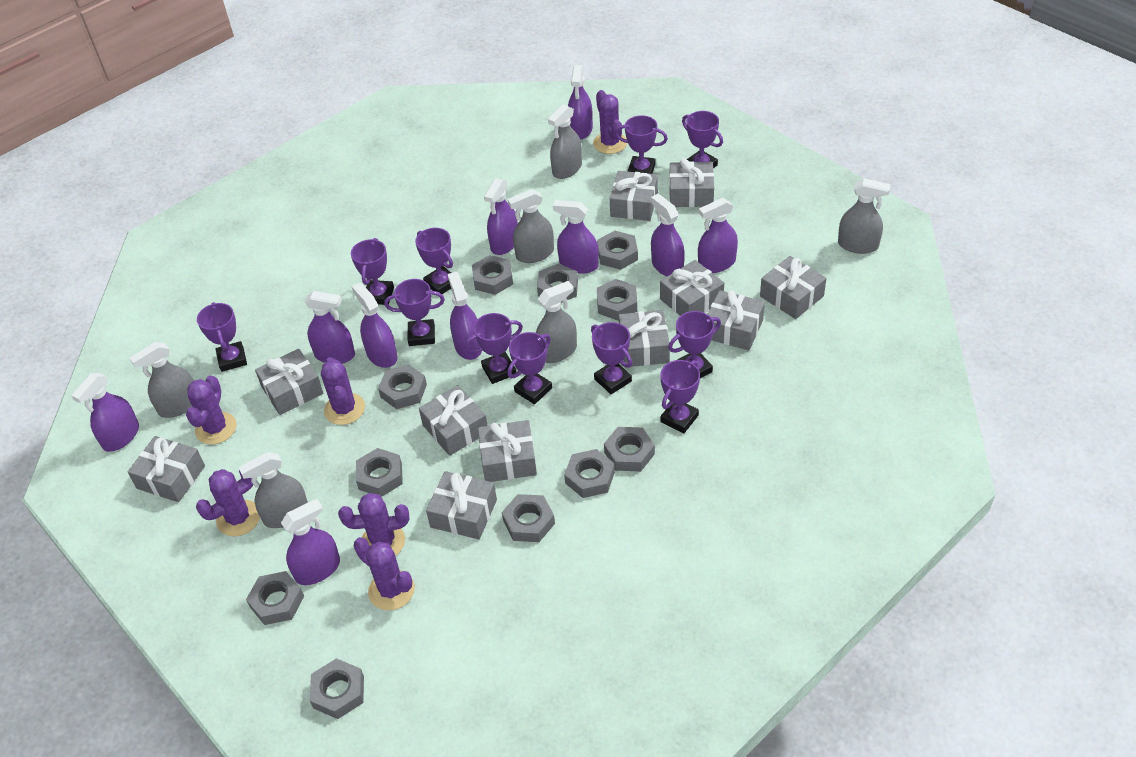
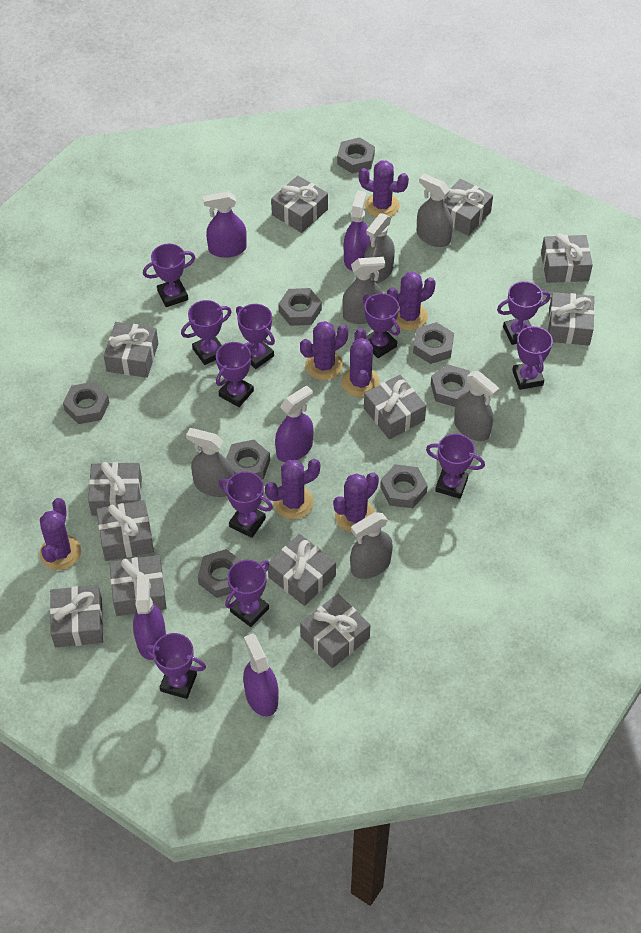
grey gift: [128,436,205,502] [255,349,323,415] [419,385,488,456] [426,471,497,539] [478,420,537,482] [610,171,658,221] [619,310,670,367] [660,260,724,316] [669,158,714,207] [708,290,765,350] [760,256,826,319] = 11 -> [50,585,103,647] [88,462,142,516] [96,500,154,561] [104,322,159,378] [109,555,166,616] [268,534,336,606] [271,176,328,233] [300,594,370,668] [364,375,426,439] [443,179,493,236] [541,233,593,283] [548,292,595,346] = 12
grey nut: [246,571,304,625] [310,658,364,719] [356,448,403,497] [378,364,427,409] [472,255,513,295] [502,494,555,542] [537,264,578,303] [564,449,615,498] [597,231,638,270] [597,279,637,321] [604,427,655,471] = 11 -> [63,382,109,424] [198,549,242,598] [226,440,270,479] [278,288,322,326] [337,137,375,174] [380,464,428,508] [413,322,454,364] [431,365,470,407] = 8
purple cactus: [186,375,237,445] [196,469,260,536] [321,357,365,425] [338,493,409,556] [354,537,415,610] [593,90,627,154] = 6 -> [40,498,81,570] [265,459,321,519] [300,321,348,380] [333,472,379,533] [341,328,380,397] [359,160,409,217] [387,272,436,331] = 7
purple spray bottle: [71,373,139,452] [281,499,340,585] [305,291,355,364] [352,283,398,368] [447,272,482,360] [484,178,518,255] [553,200,599,274] [568,65,593,139] [651,194,685,276] [698,198,738,273] = 10 -> [133,575,166,660] [203,191,247,258] [243,634,279,717] [275,385,313,462] [344,190,370,271] = 5

